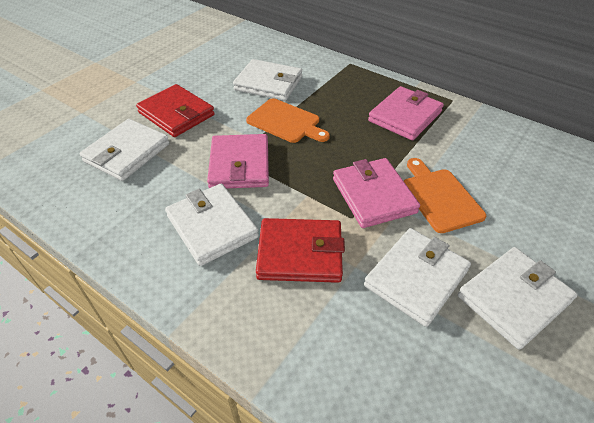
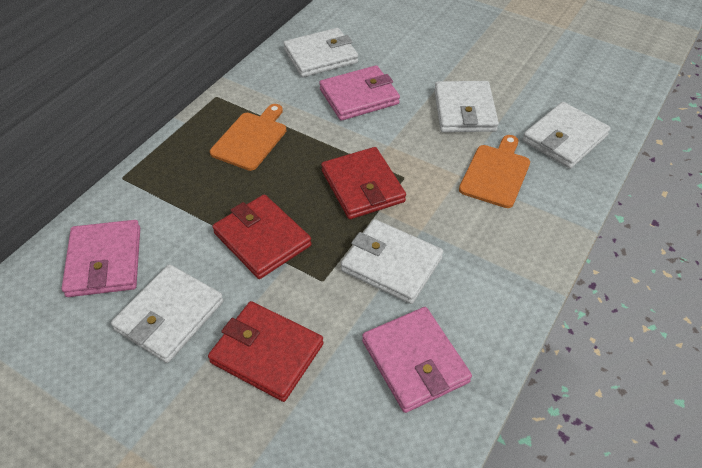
red wallet: [136,84,215,137] [256,218,345,283] = 2 -> [208,301,323,402] [213,194,312,279] [321,147,406,219] = 3

